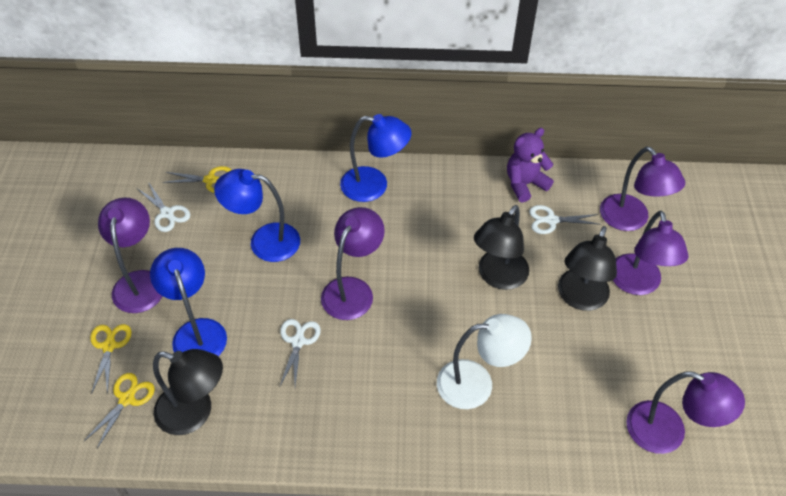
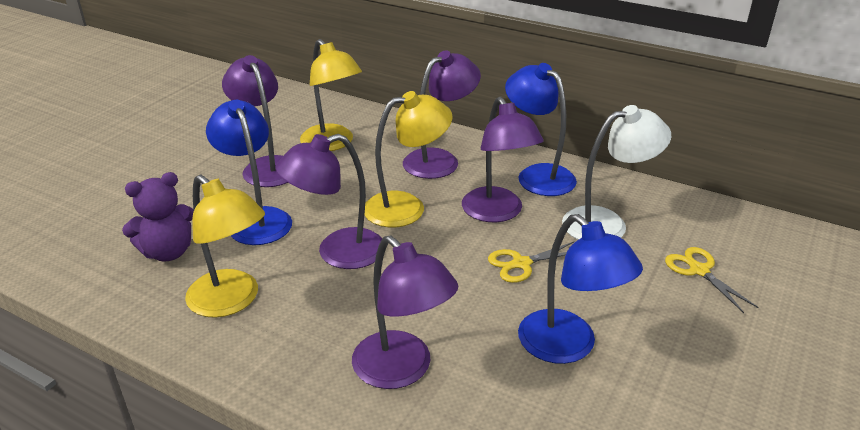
black lamp: [153,349,223,435] [474,205,529,290] [558,226,617,311] = 3 -> none = 0
white scissors: [138,182,190,232] [280,319,321,386] [529,205,601,234] = 3 -> none = 0
yellow lamp: none = 0 -> [185,175,265,318] [300,39,362,151] [364,91,453,227] = 3
yellow scissors: [83,373,155,448] [90,324,132,394] [163,166,231,193] = 3 -> [488,242,574,283] [665,247,759,313] = 2

